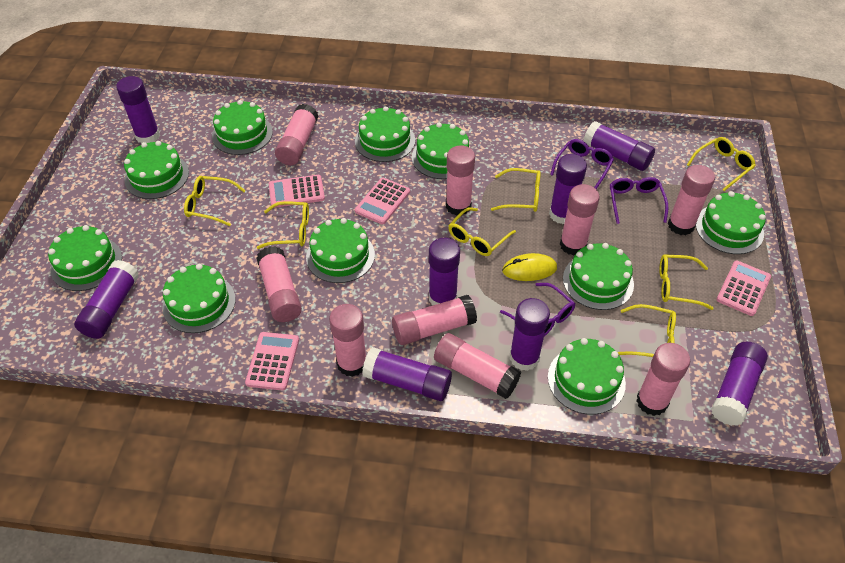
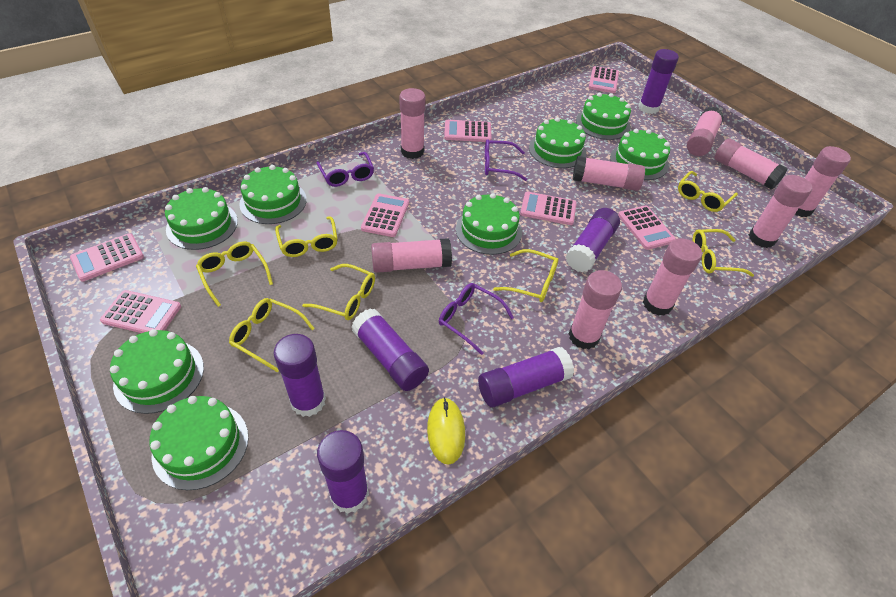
green cake: [48,225,122,291] [124,141,189,199] [162,264,236,333] [212,100,273,155] [306,218,375,283] [355,106,415,162] [412,122,470,179] [548,338,626,415] [563,243,634,310] [696,191,766,254] = 10 -> [110,329,204,414] [149,396,249,490] [165,187,238,250] [240,165,307,224] [456,193,522,255] [529,117,586,168] [576,93,631,140] [610,129,670,180] = 8
pink calculator: [245,332,299,391] [269,175,325,208] [355,178,410,225] [716,260,771,316] = 4 -> [70,233,144,281] [100,290,181,333] [361,193,409,237] [444,120,491,142] [520,192,577,225] [589,66,619,93] [618,206,676,250] = 7
purple glue stick: [74,260,139,339] [116,76,160,144] [362,347,452,401] [429,238,460,306] [510,298,550,371] [549,154,587,224] [584,121,655,171] [711,342,768,426] = 8 -> [274,334,326,417] [317,430,369,514] [351,308,429,391] [478,347,574,407] [566,208,620,273] [638,49,679,114] = 6

